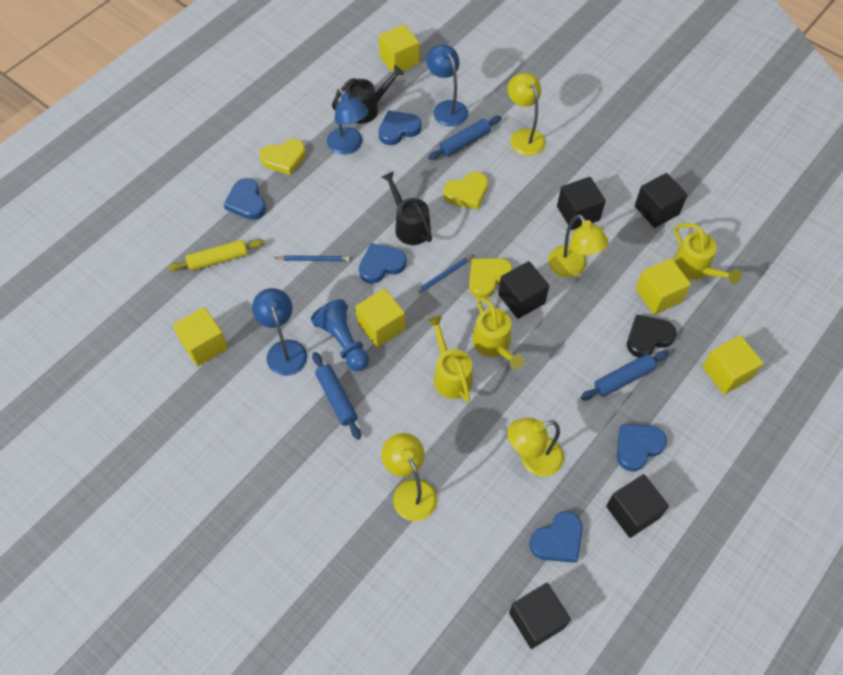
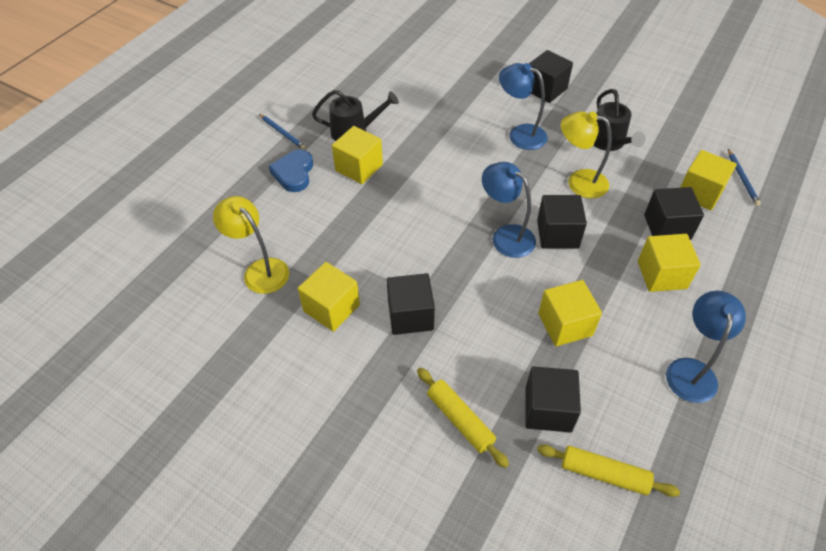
black heart: [627,314,677,357] = 1 -> none = 0
blue heart: [223,178,266,220] [359,243,407,284] [379,110,421,145] [529,511,583,563] [617,424,667,472] = 5 -> [268,150,313,192] = 1
blue pawn: [311,299,369,371] = 1 -> none = 0
blue rolling pin: [312,352,361,440] [428,116,501,160] [581,351,669,400] = 3 -> none = 0
yellow heart: [260,139,306,175] [443,172,488,209] [469,258,513,298] = 3 -> none = 0
yellow lamp: [381,433,437,521] [508,73,546,156] [508,418,564,477] [548,214,608,278] = 4 -> [213,196,289,294] [561,111,612,198] = 2
yellow rolling pin: [168,239,264,271] = 1 -> [417,368,509,468] [537,444,680,497] = 2
yellow watering can: [427,316,473,402] [472,297,524,369] [673,223,741,284] = 3 -> none = 0

